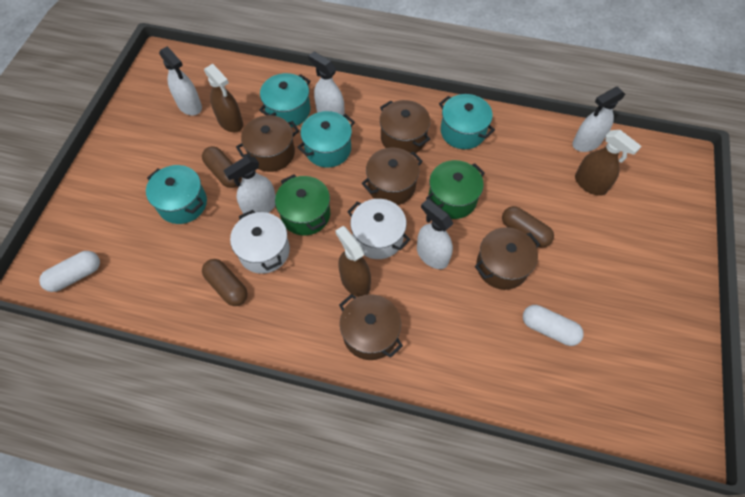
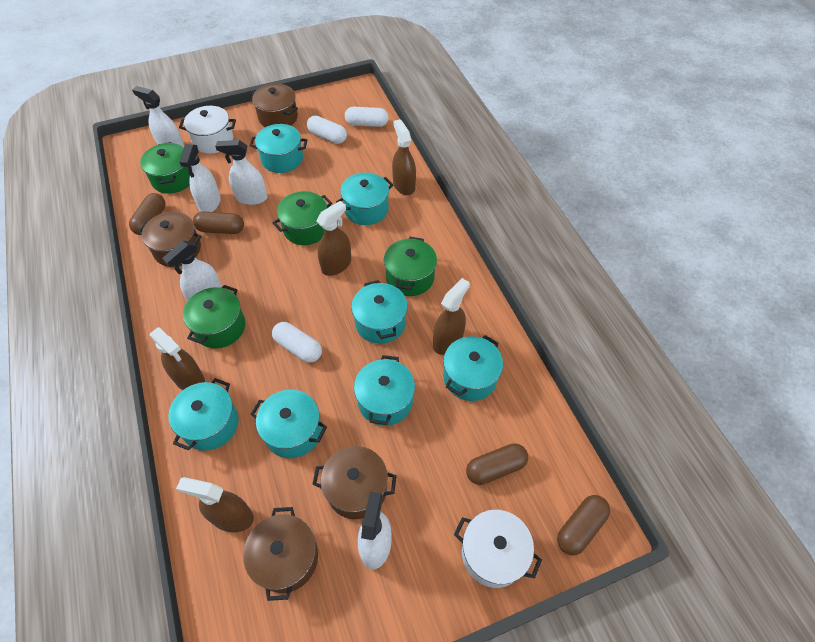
brown capsule: [202,146,242,188] [202,259,248,306] [502,206,554,248] = 3 -> [129,193,166,235] [193,212,244,234] [466,443,528,485] [557,495,610,555] = 4
brown pot: [236,115,299,172] [339,294,403,360] [362,147,423,205] [380,100,430,153] [475,227,540,290] = 5 -> [138,212,202,267] [243,507,318,601] [252,84,298,127] [312,446,397,519] = 4
brown spray bottle: [204,64,243,132] [335,226,371,297] [575,130,641,196] = 3 -> [150,327,205,390] [176,477,254,532] [317,201,351,276] [392,119,416,195] [433,278,470,355] = 5
green pot: [275,175,330,236] [426,160,485,219] = 2 -> [140,142,190,194] [183,285,245,348] [273,191,332,245] [384,237,437,296] = 4
turquoise pot: [146,165,207,224] [259,73,310,127] [297,111,355,168] [439,94,495,149] = 4 -> [168,378,239,451] [250,124,307,173] [251,389,327,458] [336,172,393,225] [351,280,408,344] [354,355,415,426] [443,335,503,401] = 7
white capsule: [39,251,100,292] [523,305,584,346] = 2 -> [272,322,322,363] [307,115,347,144] [345,107,389,127] = 3

